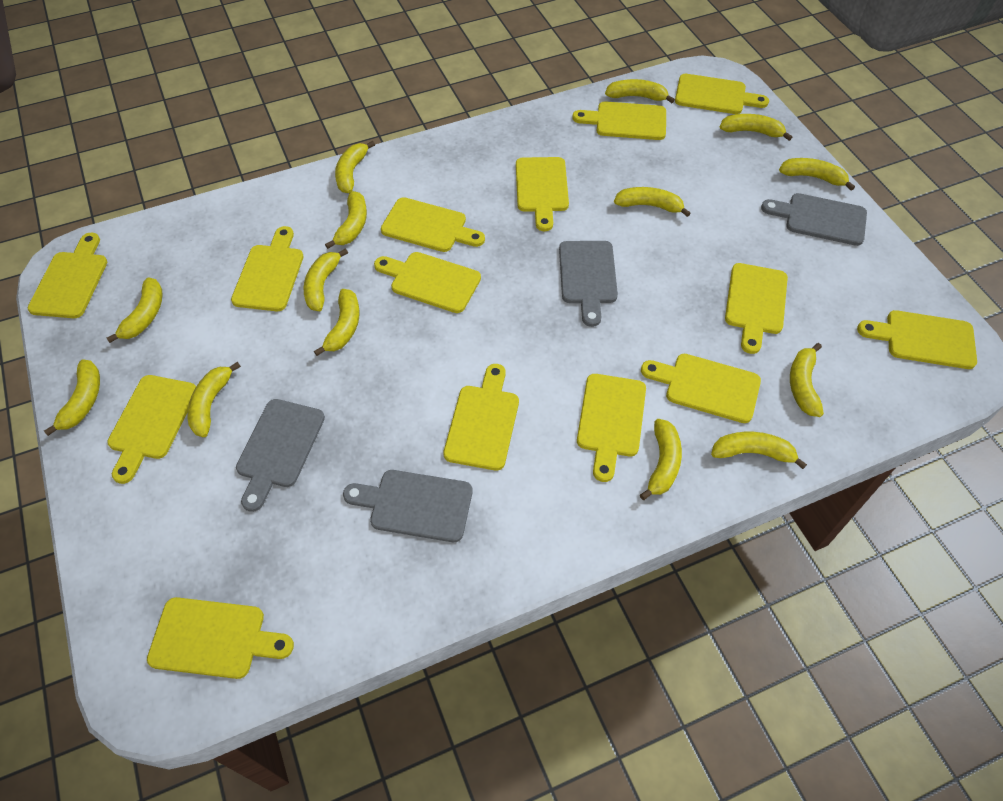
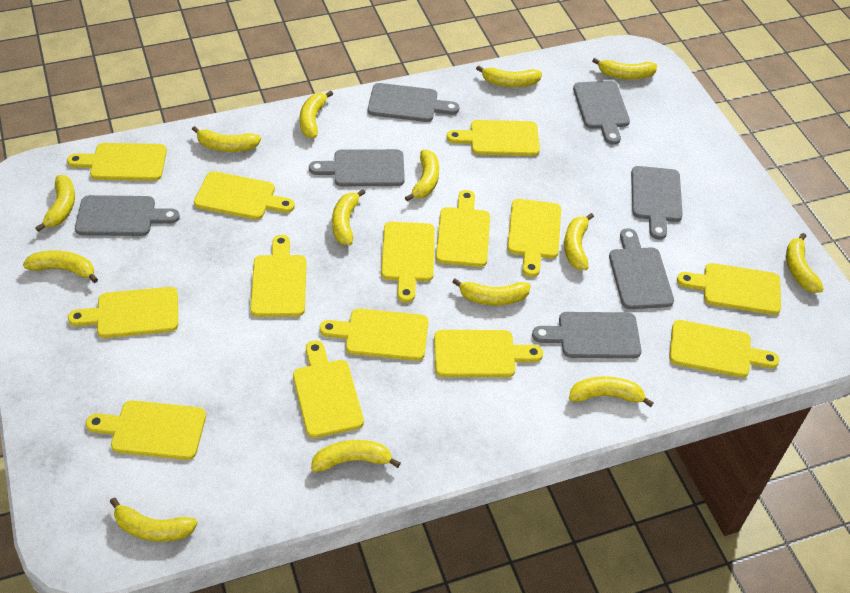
grey cutting board: [236,399,325,512] [343,470,473,542] [559,241,618,327] [761,193,867,246] = 4 -> [75,195,180,236] [309,149,405,186] [368,83,459,122] [532,312,641,358] [573,81,630,145] [609,228,674,309] [631,166,683,240] = 7

